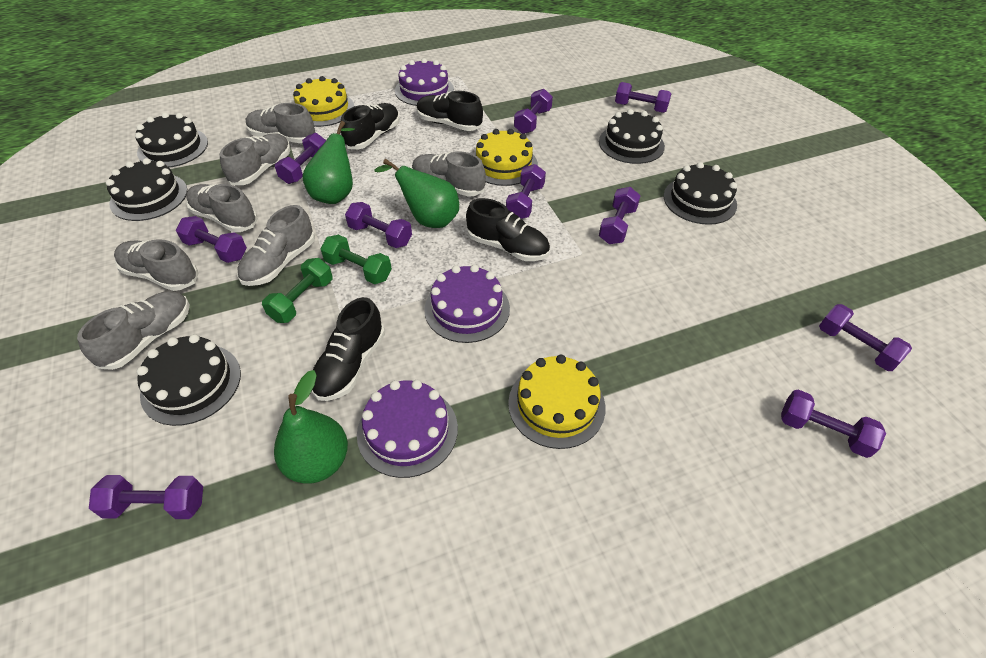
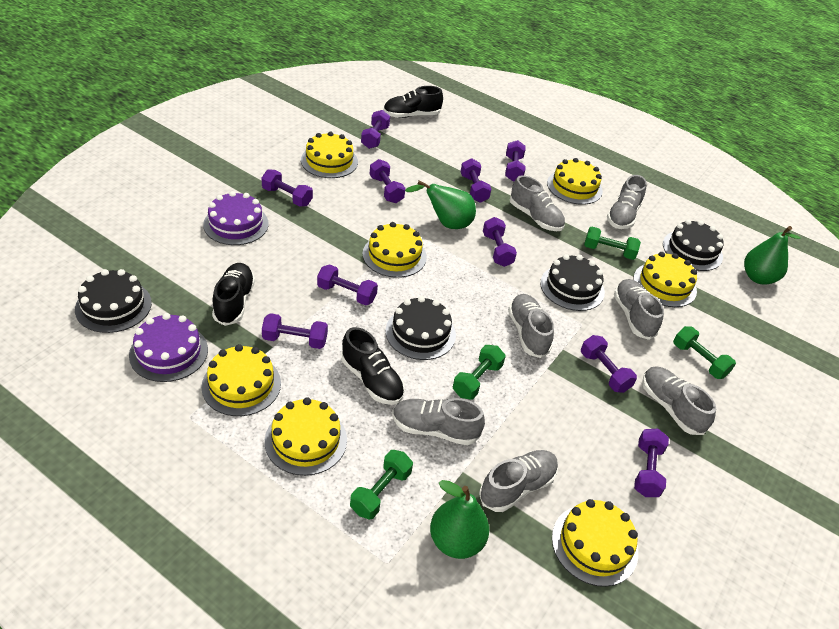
black cake: [106,158,188,221] [135,112,208,167] [137,334,241,426] [599,109,665,164] [664,162,737,225] = 5 -> [75,269,152,333] [385,296,456,360] [540,254,605,311] [663,219,724,271] = 4
black shoe: [312,297,385,401] [341,103,400,149] [416,91,483,131] [466,198,550,261] = 4 -> [212,263,255,326] [341,327,405,405] [383,86,443,118] = 3
green dumbbell: [262,258,333,323] [321,235,392,284] = 2 -> [350,450,413,520] [453,345,506,400] [584,227,641,260] [673,326,736,379] = 4
purple cake: [357,380,458,478] [395,58,454,106] [424,265,510,343] = 3 -> [129,313,208,382] [203,191,269,245] = 2
yellow cake: [293,76,355,127] [474,129,538,186] [508,355,605,449] = 3 -> [201,344,281,416] [265,397,347,476] [301,132,358,178] [362,222,427,278] [547,158,603,205] [552,499,638,587] [634,252,697,307] = 7

